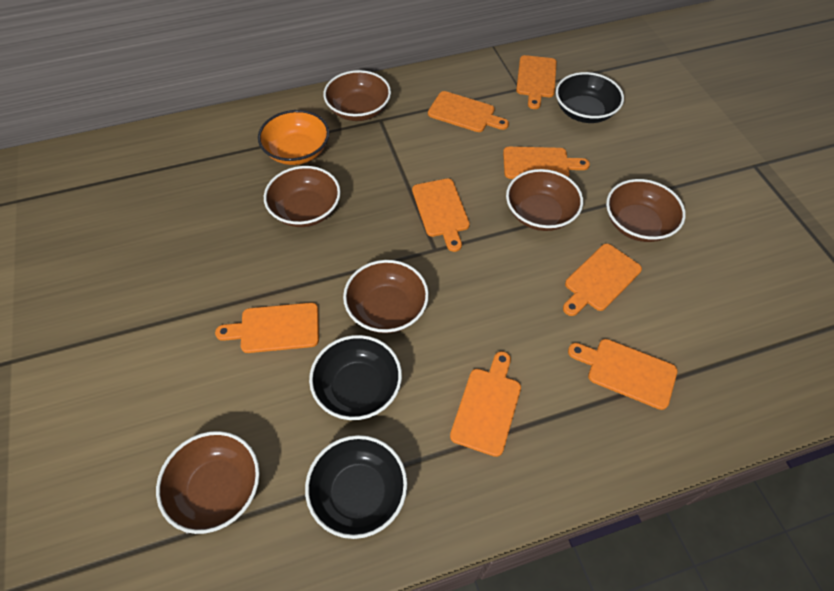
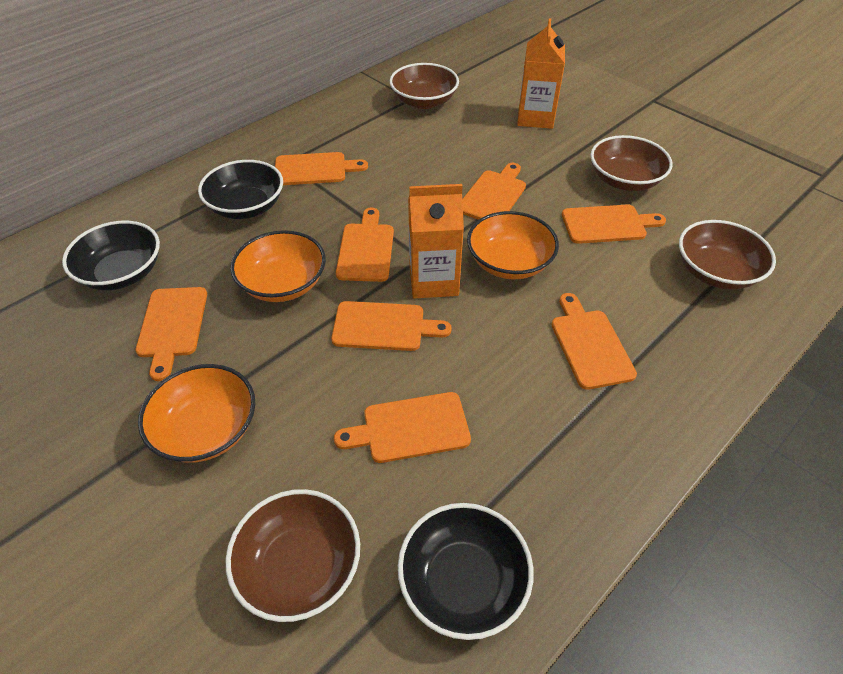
brown bowl: [156,431,260,534] [264,166,341,227] [323,70,391,121] [343,260,429,333] [506,169,583,231] [606,179,686,242] = 6 -> [226,489,360,622] [390,63,459,109] [590,135,673,191] [679,220,776,290] = 4
orange bowl: [258,110,330,165] = 1 -> [138,364,255,463] [230,230,326,302] [467,211,559,279] = 3
orange carton: none = 0 -> [408,184,464,299] [517,19,565,129] = 2

